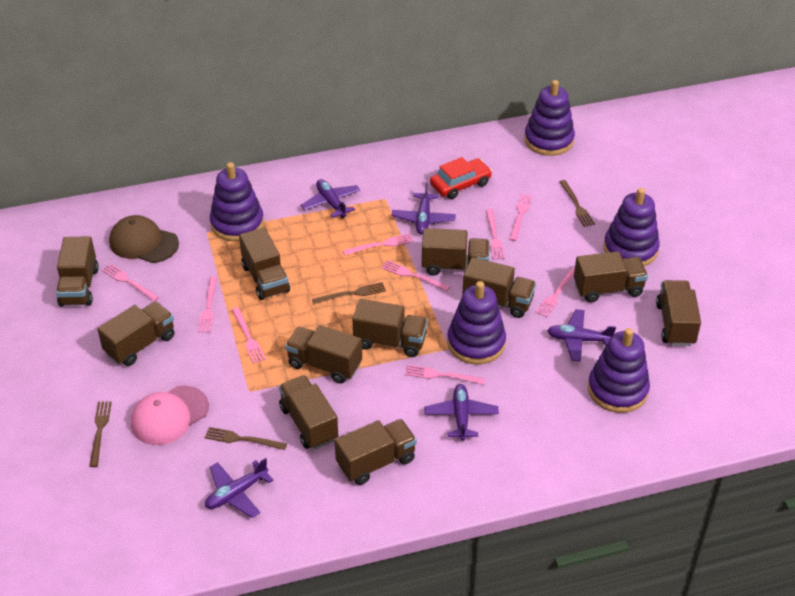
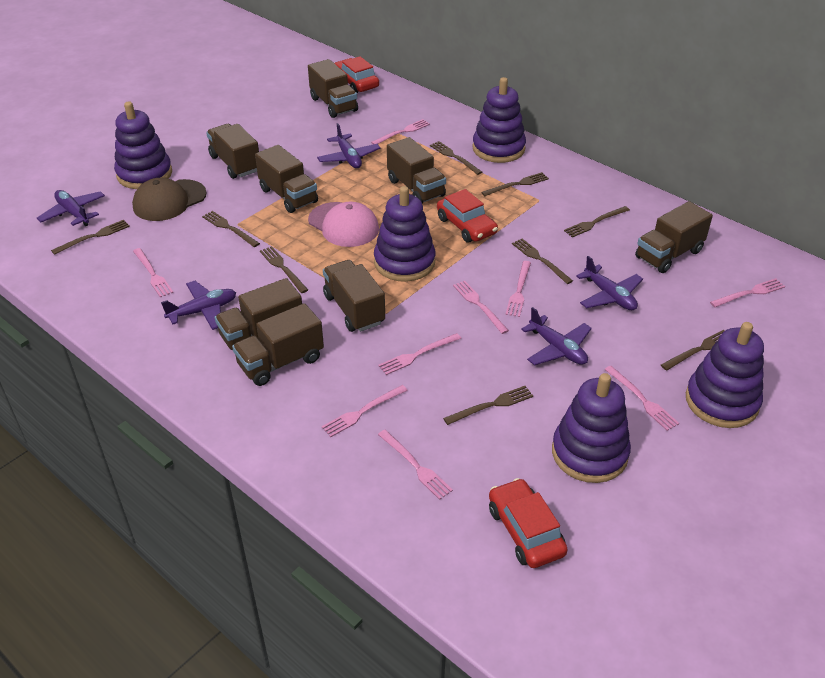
brown fork: [89,401,112,467] [205,427,287,450] [312,282,386,304] [559,180,595,227] = 4 -> [51,220,130,255] [202,211,260,247] [260,246,308,293] [430,141,482,175] [443,386,533,425] [481,172,549,196] [512,239,573,284] [564,206,630,237] [661,330,725,371] = 9
brown truck: [56,236,99,306] [97,301,174,366] [239,227,290,300] [279,375,338,449] [285,325,362,384] [335,419,417,485] [353,299,428,357] [422,228,490,276] [462,257,536,318] [574,251,648,303] [656,280,701,346] = 11 -> [206,124,259,179] [215,278,302,350] [232,303,324,386] [255,145,318,213] [308,59,358,118] [323,260,385,332] [387,137,446,203] [635,201,713,273] = 8
red car: [430,157,492,199] = 1 -> [334,56,379,93] [437,189,498,243] [489,478,568,568] = 3

